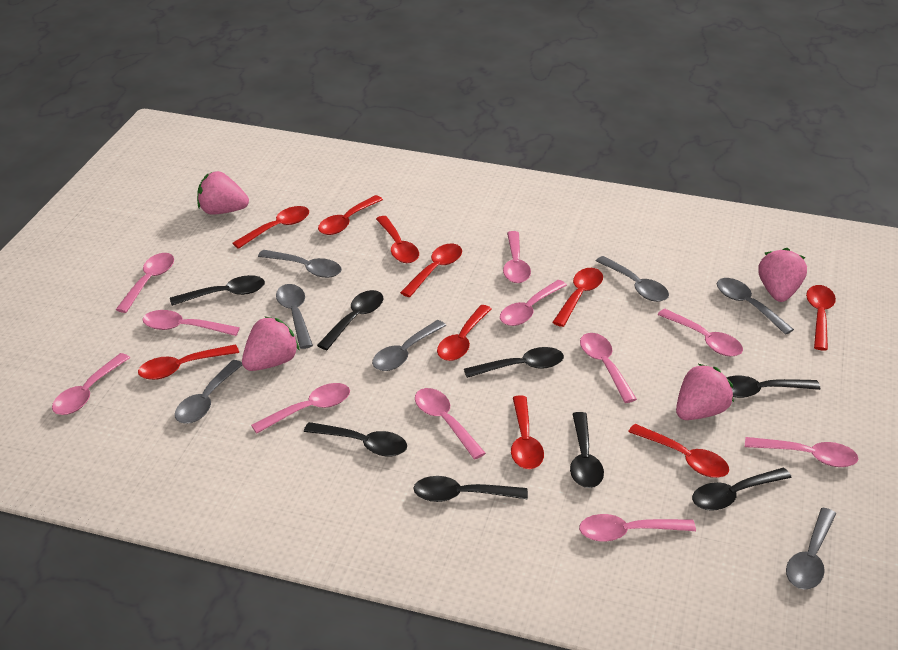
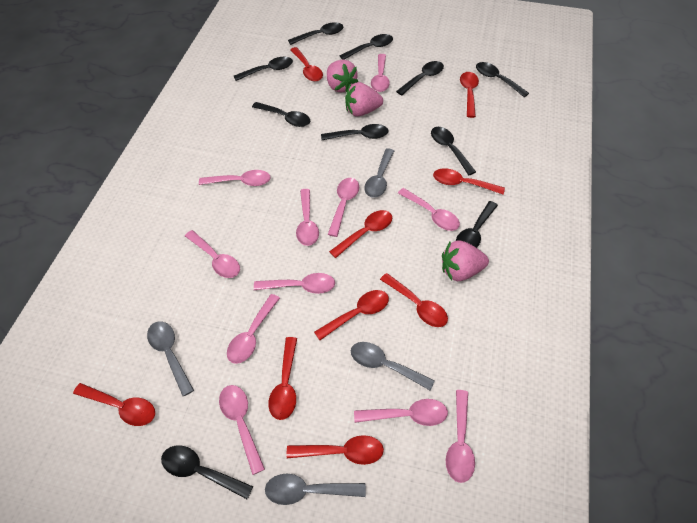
black spoon: [170,275,265,306] [304,422,407,456] [317,290,383,350] [413,476,528,502] [464,347,564,378] [570,412,604,488] [692,468,792,511] [726,376,820,398] = 8 -> [161,445,253,499] [234,57,293,81] [252,102,310,127] [288,22,343,45] [321,124,389,140] [339,34,393,60] [396,61,444,96] [431,127,476,175] [456,201,498,248] [476,62,529,97] = 10
grey spoon: [175,360,242,424] [258,250,342,278] [276,284,313,349] [372,320,446,371] [596,256,669,302] [717,278,794,335] [786,508,836,590] = 7 -> [147,321,194,396] [265,474,366,505] [351,342,435,390] [364,148,394,198] = 4
pink strawberry: [197,171,249,215] [242,316,300,371] [676,364,734,420] [758,248,807,302] = 4 -> [327,60,358,93] [345,82,383,117] [442,240,489,281] = 3
red spoon: [138,345,239,380] [232,206,309,249] [318,195,383,235] [376,216,419,263] [400,244,462,297] [437,305,492,361] [511,396,544,469] [552,268,603,327] [628,424,729,478] [806,285,836,351] = 10 -> [73,383,155,426] [268,337,297,420] [287,435,384,465] [290,47,323,82] [314,290,389,340] [329,210,392,258] [380,273,448,327] [433,168,505,194] [460,72,479,118] = 9

